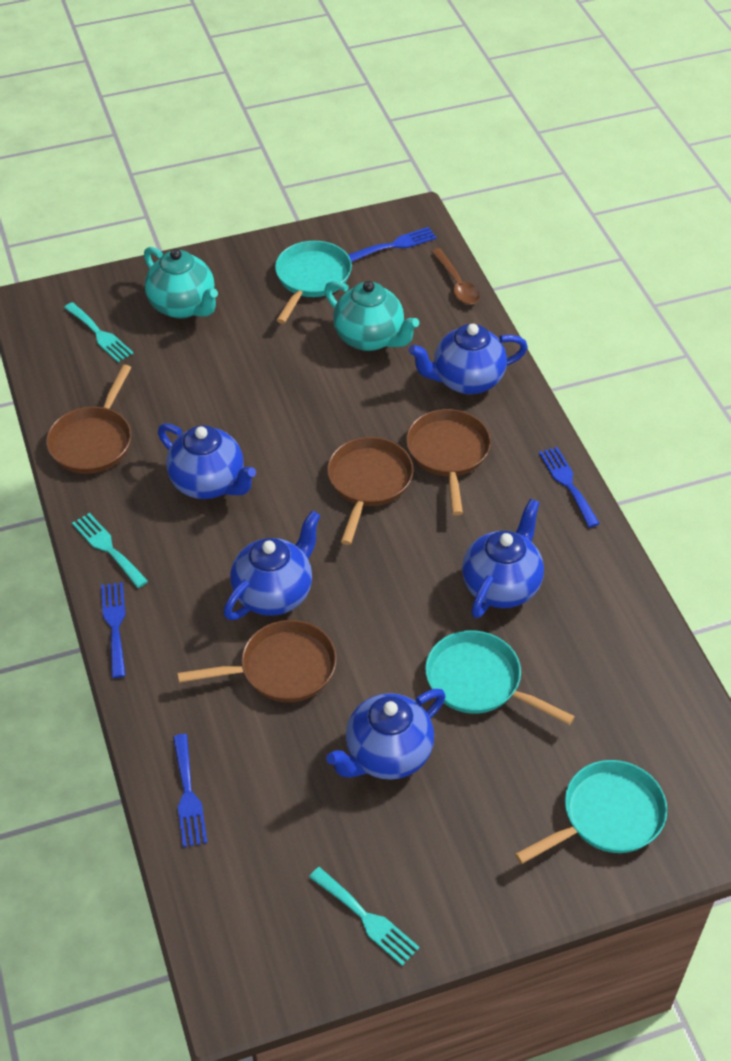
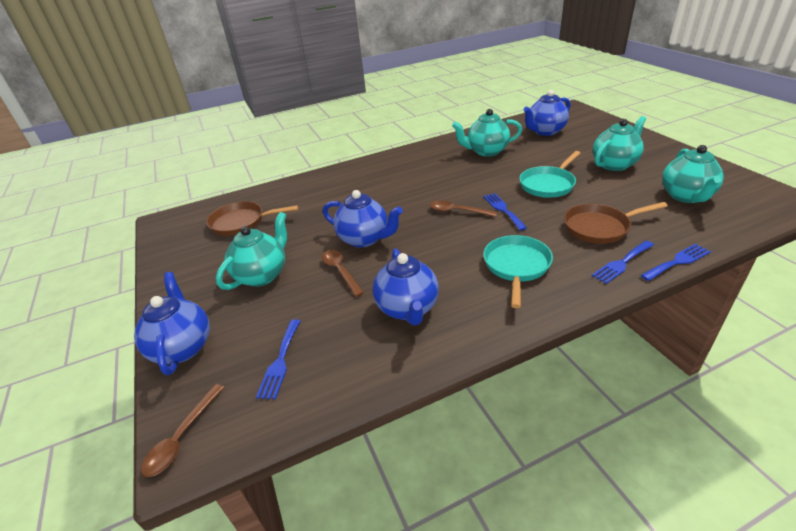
blue teapot: [158,423,256,499] [224,511,321,620] [326,689,446,780] [409,324,528,395] [462,498,544,618] = 5 -> [134,272,210,375] [323,190,403,248] [373,248,439,325] [523,90,571,136] = 4
brown pan: [46,364,132,474] [177,620,337,702] [327,437,414,545] [406,409,491,515] = 4 -> [207,201,298,236] [564,202,667,244] = 2
brown spoon: [431,248,480,304] = 1 -> [141,384,224,477] [322,250,364,297] [430,200,498,217] = 3
turquoise fork: [64,302,134,362] [72,513,148,588] [309,867,420,966] = 3 -> none = 0
turquoise pan: [275,241,352,324] [425,630,575,725] [515,760,667,864] = 3 -> [483,235,553,308] [519,151,580,198] = 2
turquoise teapot: [144,247,218,319] [324,281,419,351] = 2 -> [216,212,287,290] [452,109,522,157] [593,116,646,171] [662,145,724,203] = 4

